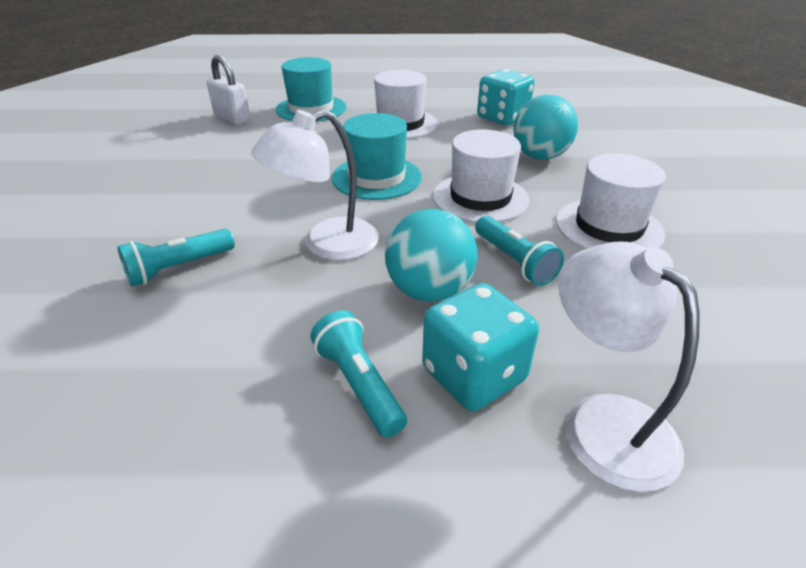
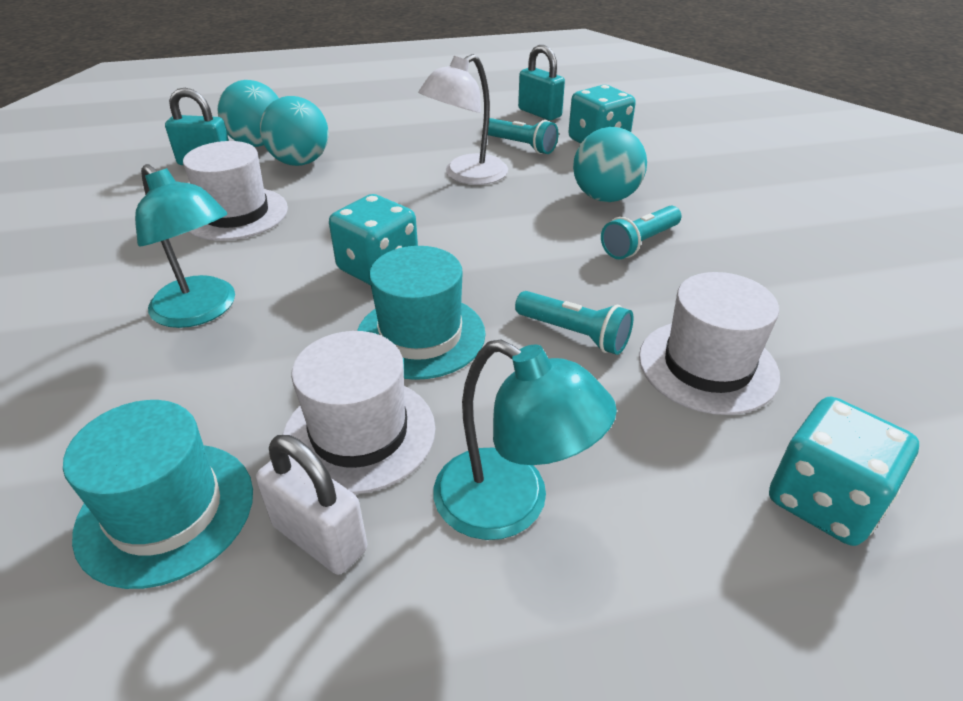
turquoise ball: [385,209,477,302] [513,95,578,160] = 2 -> [218,80,279,147] [260,96,329,166] [573,127,647,202] = 3
turquoise dice: [422,283,539,411] [477,69,535,125] = 2 -> [329,194,418,285] [568,85,636,144] [769,397,919,546] = 3
turquoise lamp: none = 0 -> [135,164,235,328] [434,340,617,540] = 2
turquoise padlock: none = 0 -> [165,88,229,165] [518,45,565,120] = 2
white lamp: [251,110,379,260] [559,242,700,492] = 2 -> [418,54,508,185] = 1

